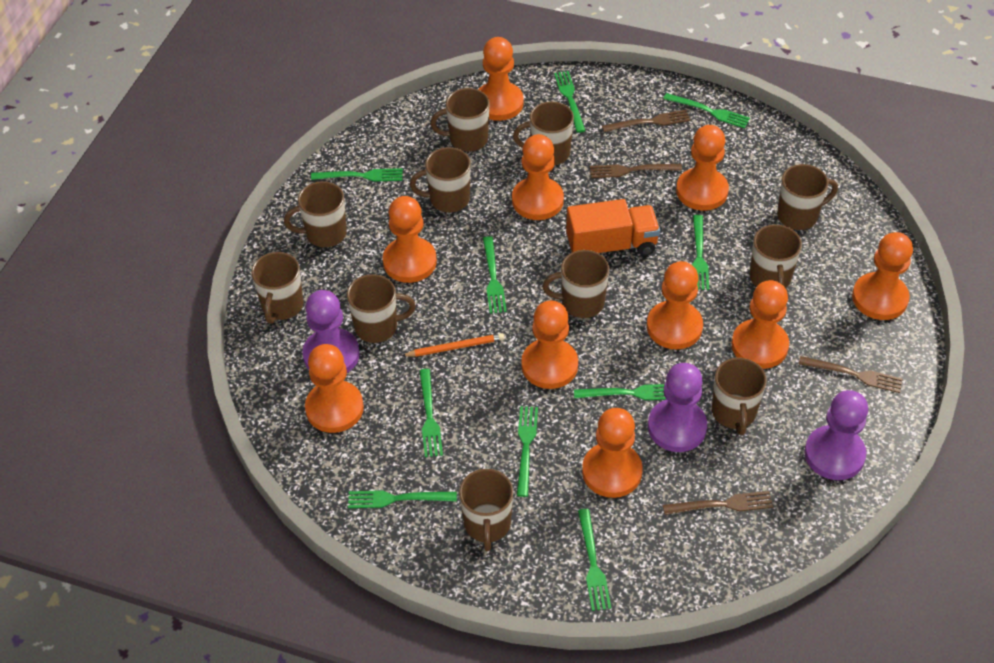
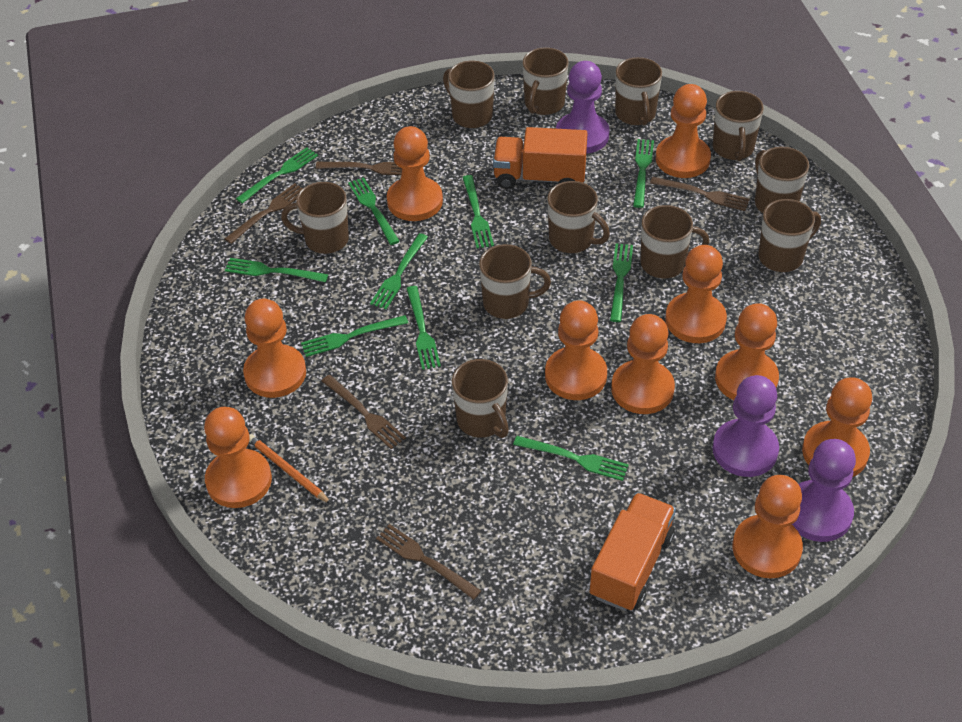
brown fork: [590,164,682,178] [602,110,691,132] [663,491,773,515] [799,356,903,393] = 4 -> [225,183,303,244] [316,162,402,175] [322,375,406,449] [376,524,481,600] [650,177,750,211] = 5
orange truck: [566,199,660,256] = 1 -> [493,127,587,189] [590,493,676,611] = 2

